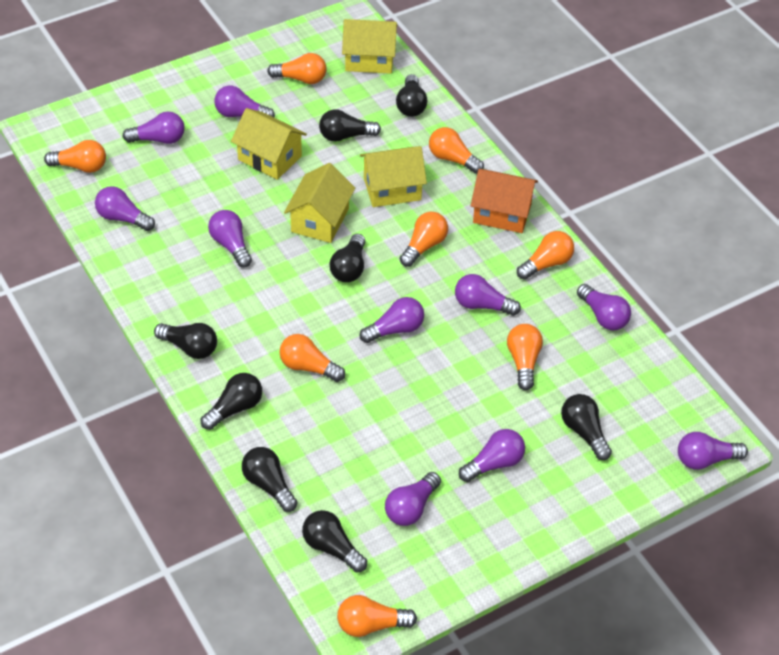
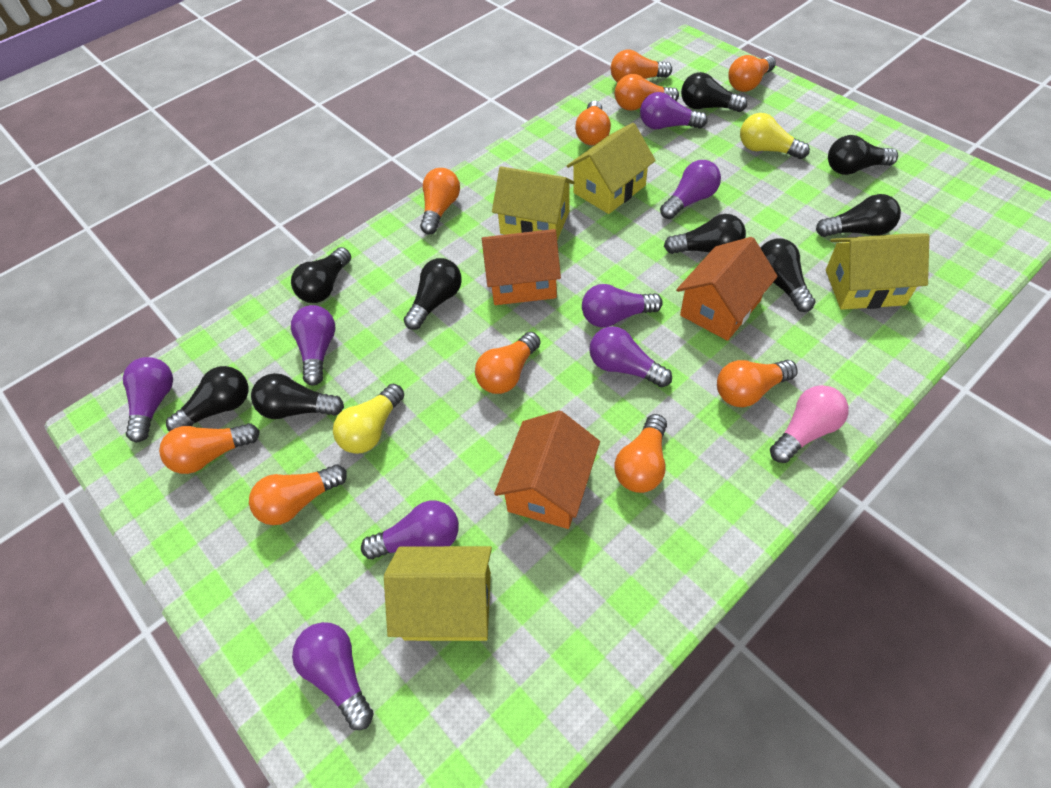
black light bulb: [154,323,217,359] [201,373,262,430] [242,447,298,512] [302,510,367,573] [319,109,381,142] [330,234,366,282] [396,74,427,117] [561,394,612,460] = 8 -> [166,366,248,432] [251,373,344,419] [291,247,351,303] [404,258,462,330] [664,214,746,254] [681,72,747,112] [761,239,815,312] [816,194,901,237] [828,135,898,175] = 9
orange house: [471,169,538,233] = 1 -> [482,229,561,305] [494,411,600,529] [676,237,778,341] = 3
orange light bulb: [44,140,106,173] [267,53,327,84] [280,334,345,382] [337,595,417,637] [400,212,448,267] [429,127,484,174] [507,324,543,390] [517,231,574,280] = 8 -> [159,423,260,474] [249,464,347,525] [420,168,460,234] [475,332,541,394] [575,101,611,145] [611,50,672,83] [615,74,679,111] [615,414,667,493] [717,360,798,407] [728,55,776,92] = 10
pink light bulb: none = 0 -> [770,385,849,463] = 1
purple light bulb: [95,186,155,231] [122,111,185,144] [208,210,252,267] [214,86,275,117] [360,297,424,343] [385,472,441,526] [455,274,521,316] [459,429,525,482] [577,284,631,330] [678,432,748,470] = 10 -> [123,357,173,443] [291,305,335,386] [292,622,374,730] [361,501,459,559] [582,284,663,327] [589,326,672,387] [640,92,708,129] [660,160,721,219] = 8
yellow light bulb: none = 0 -> [333,384,404,454] [740,113,810,159] = 2

